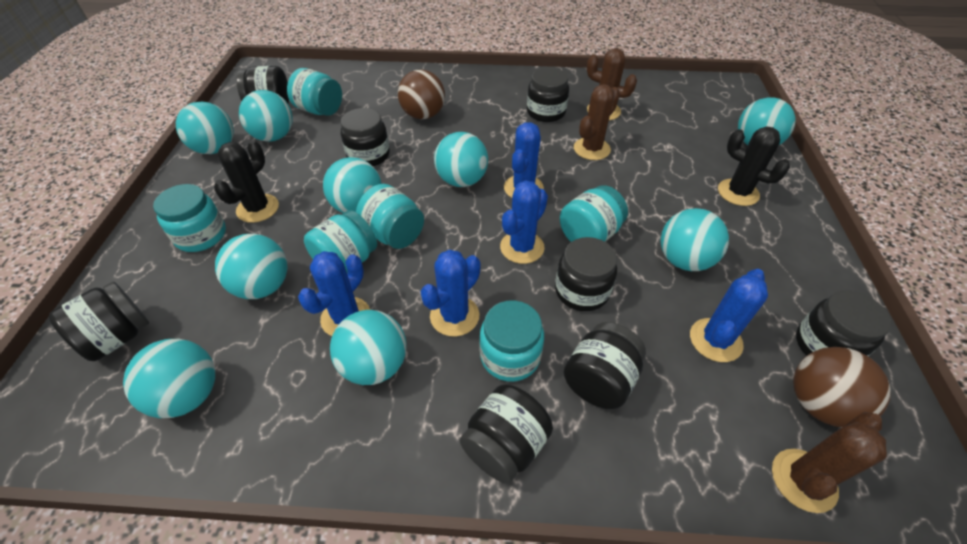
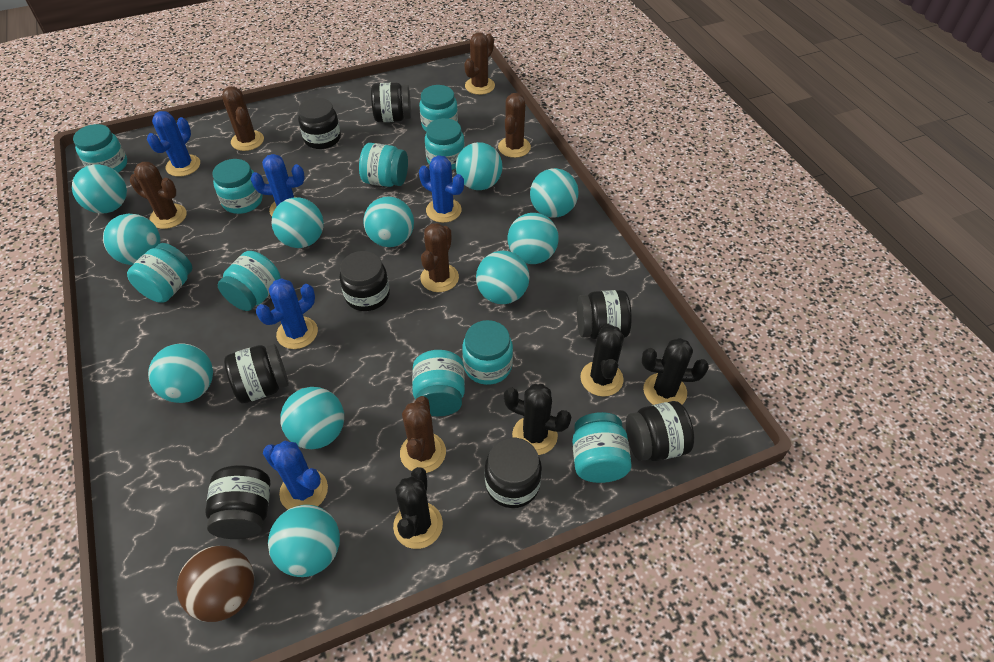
black cactus: [214,140,279,223] [718,127,790,206] = 2 -> [393,467,443,549] [504,384,571,455] [580,323,624,397] [642,338,709,405] = 4
brown ball: [398,70,445,119] [793,347,891,427] = 2 -> [177,546,254,622] = 1
brown cactus: [574,84,620,160] [587,48,637,120] [772,412,887,513] = 3 -> [130,162,187,229] [222,86,264,151] [400,396,446,473] [420,223,459,292] [464,32,495,95] [498,93,531,158] = 6
turquoise ball: [123,339,215,418] [176,102,234,154] [215,234,287,299] [239,90,292,142] [323,157,382,213] [330,310,406,385] [434,132,488,187] [661,208,729,271] [738,97,795,145] = 9 -> [72,164,127,214] [103,214,160,265] [148,343,213,403] [268,505,340,577] [272,197,324,248] [280,387,344,449] [363,197,414,247] [456,142,502,190] [476,251,530,304] [507,213,559,264] [530,168,579,218] = 11
turquoise jar: [153,184,226,252] [287,68,342,116] [304,210,377,272] [356,184,424,249] [479,300,544,382] [560,185,628,242] = 6 -> [73,124,127,173] [127,243,192,303] [212,159,262,214] [218,251,281,311] [359,143,408,187] [412,350,465,416] [419,85,458,131] [425,118,465,170] [462,320,513,385] [572,412,632,483] = 10

